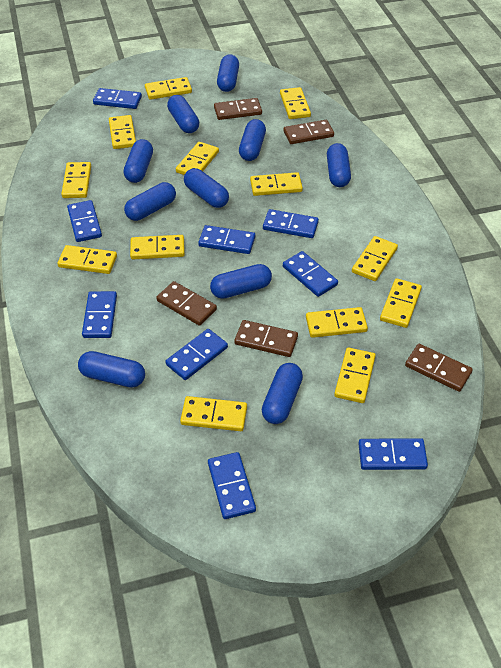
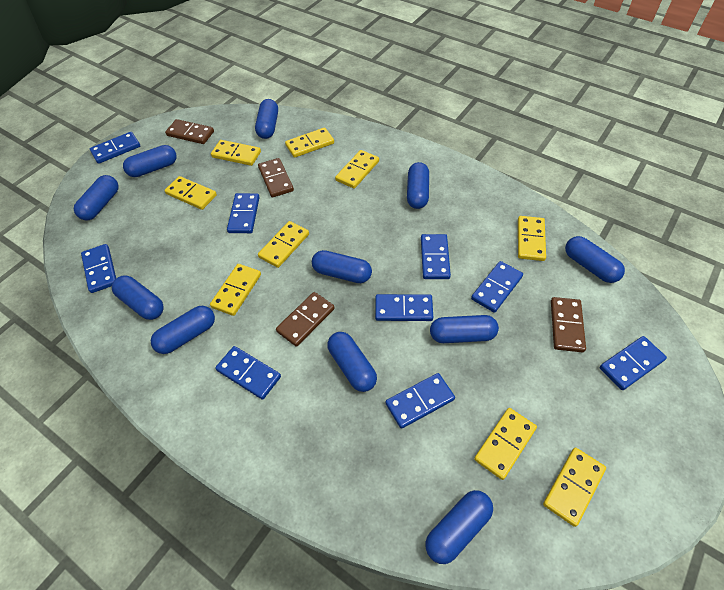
blue capsule: [78,351,145,388] [124,139,153,183] [124,182,176,221] [167,95,199,133] [184,168,229,208] [210,264,272,299] [217,54,239,92] [239,119,266,161] [262,363,303,424] [327,143,351,187] = 10 -> [74,175,119,220] [112,276,164,320] [123,145,177,177] [151,306,215,354] [255,99,278,139] [312,250,372,283] [327,332,377,392] [407,162,429,209] [425,490,493,564] [430,315,499,343] [565,236,625,283] = 11
brown domino: [156,281,217,326] [214,98,262,120] [234,320,298,357] [283,120,334,144] [405,344,473,392] = 5 -> [165,119,214,144] [258,158,294,198] [276,292,334,347] [551,297,586,352] = 4
yellow domino: [57,245,117,274] [61,162,91,198] [109,115,136,149] [130,235,185,259] [145,77,192,100] [176,142,219,175] [180,396,247,431] [250,172,303,196] [280,87,311,119] [306,307,368,338] [334,347,376,403] [352,236,398,281] [380,278,422,328] = 13 -> [164,176,217,210] [210,264,261,316] [211,140,261,166] [258,221,309,268] [285,128,334,158] [335,150,379,189] [474,408,537,480] [518,216,546,261] [543,448,606,527] = 9

